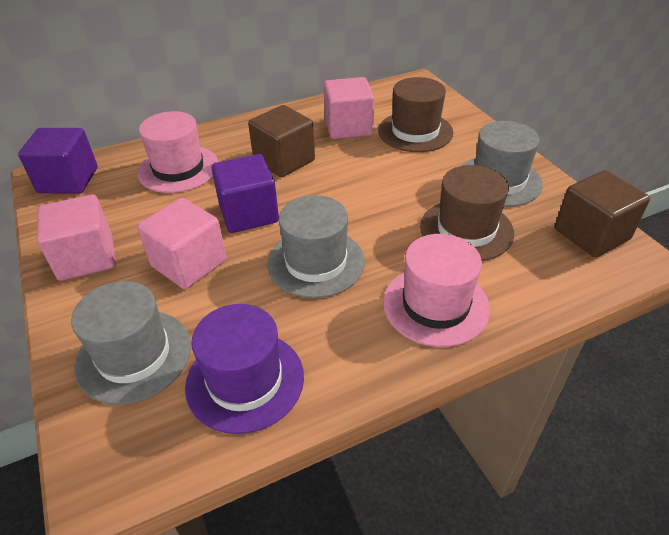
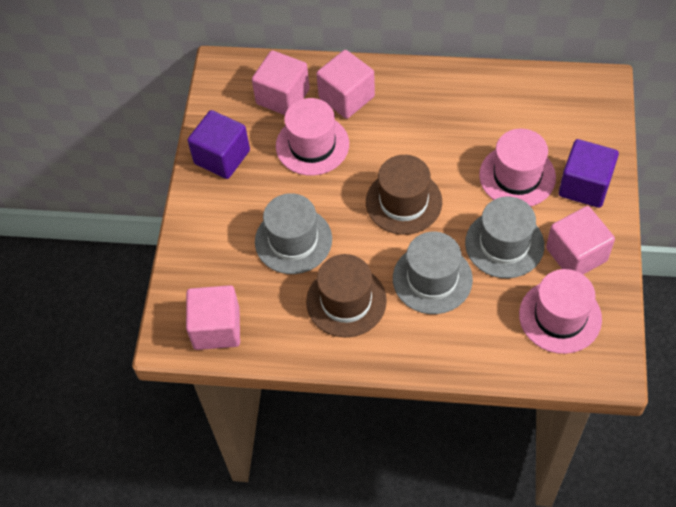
brown cube: [248,105,315,177] [555,170,650,257] = 2 -> none = 0
pink cube: [37,194,116,281] [137,198,227,289] [324,77,374,139] = 3 -> [186,285,240,350] [252,50,310,115] [316,50,375,119] [546,206,615,274] = 4
pink hat: [137,111,219,193] [383,234,490,347] = 2 -> [276,98,349,176] [479,129,556,207] [519,269,602,354] = 3
purple hat: [185,304,304,434] = 1 -> none = 0

